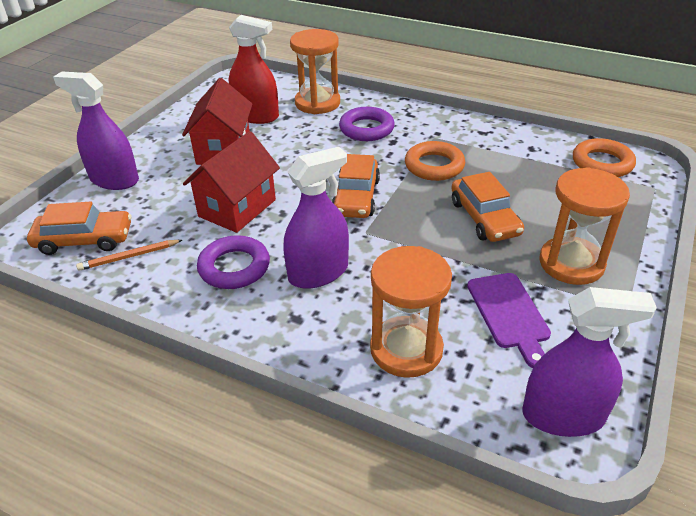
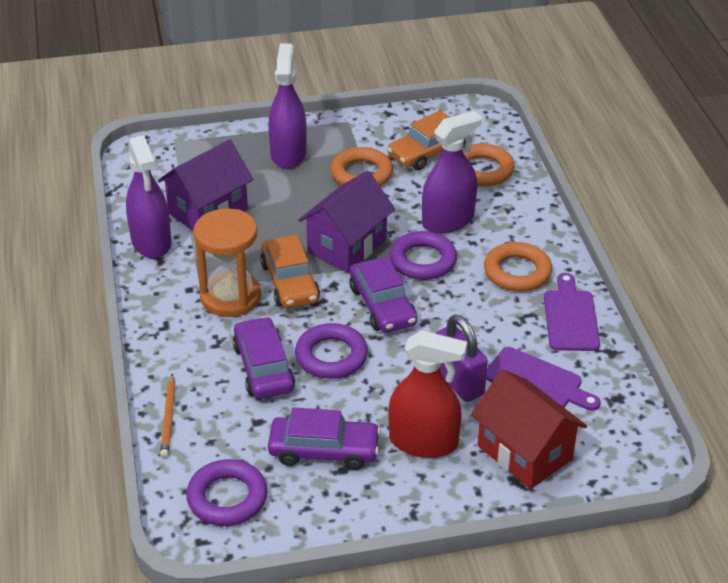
orange car: [27,202,131,255] [332,154,380,218] [451,172,524,242] = 3 -> [260,235,320,309] [387,110,466,170] = 2
orange hourglass: [290,29,340,114] [370,246,452,378] [539,167,630,285] = 3 -> [193,209,261,317] = 1
orange ring: [405,141,465,181] [573,138,636,177] = 2 -> [330,147,393,186] [462,143,515,187] [484,242,552,292] = 3
purple car: none = 0 -> [233,317,295,399] [268,407,381,470] [350,257,417,333] = 3
purple cutting board: [467,273,551,368] = 1 -> [486,347,601,411] [544,273,600,351] = 2
purple house: none = 0 -> [158,139,253,231] [298,171,395,272] = 2
purple padlock: none = 0 -> [435,315,488,402] = 1
purple ring: [197,235,270,289] [339,107,395,141] = 2 -> [186,459,268,526] [295,323,368,379] [390,231,457,280] = 3
red house: [182,78,253,165] [183,131,280,233] = 2 -> [471,369,587,489] = 1

